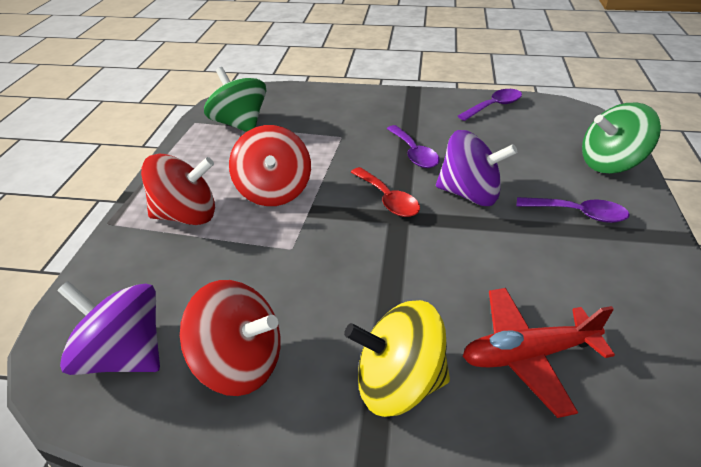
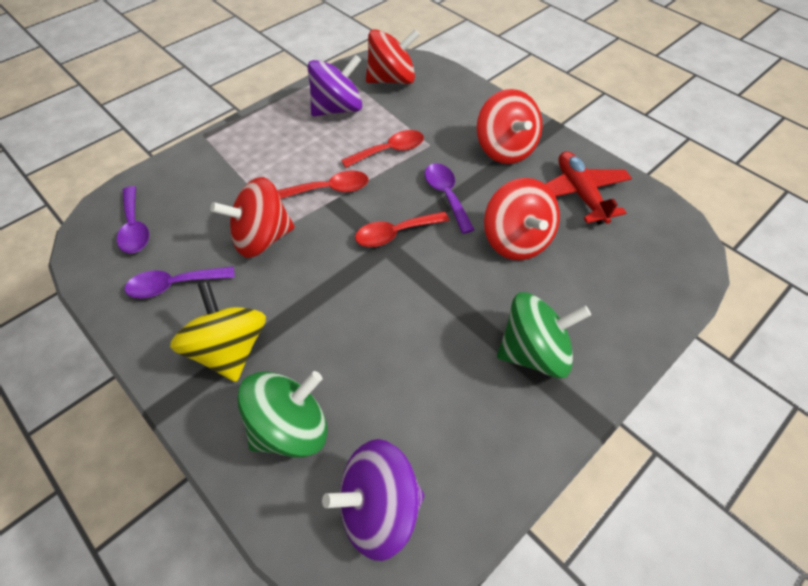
red spinning top: [141,154,215,225] [180,280,281,396] [229,125,311,206] = 3 -> [210,177,295,258] [366,29,420,84] [477,89,542,164] [484,178,560,260] = 4
red spoon: [351,167,420,217] = 1 -> [277,170,369,199] [341,130,424,168] [355,211,449,247] = 3

